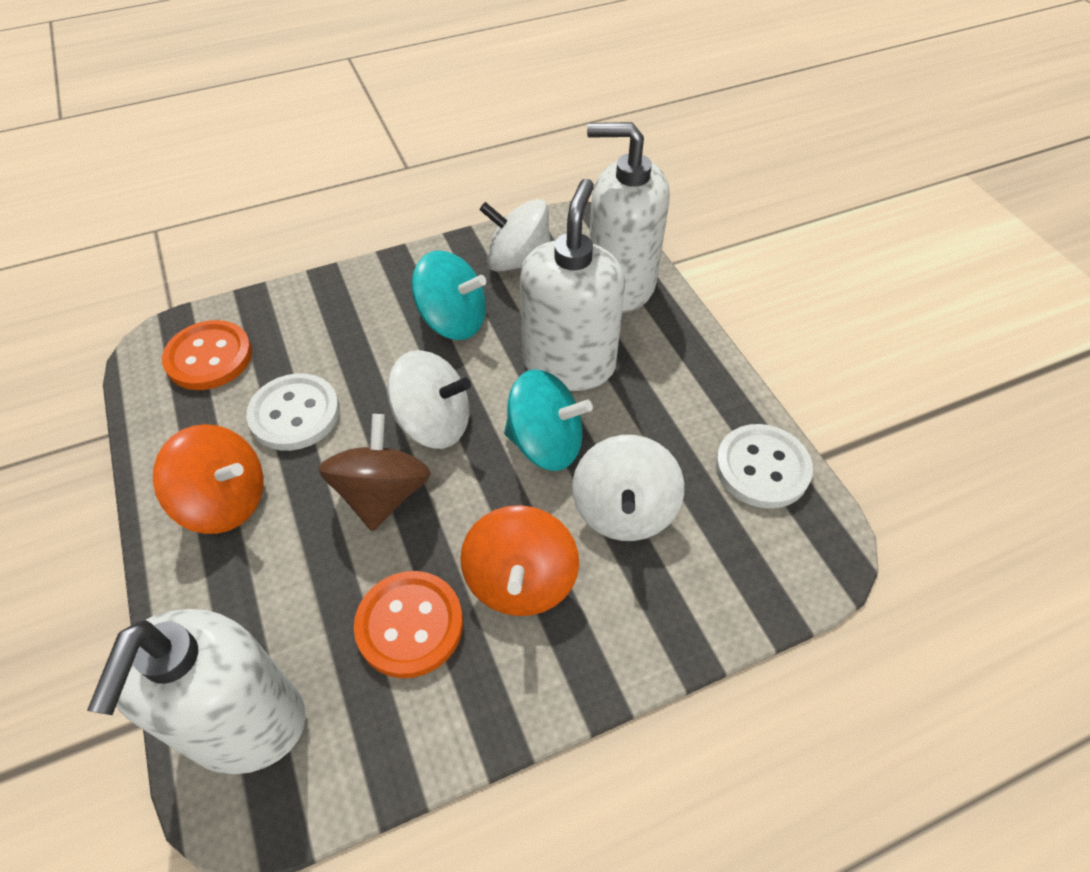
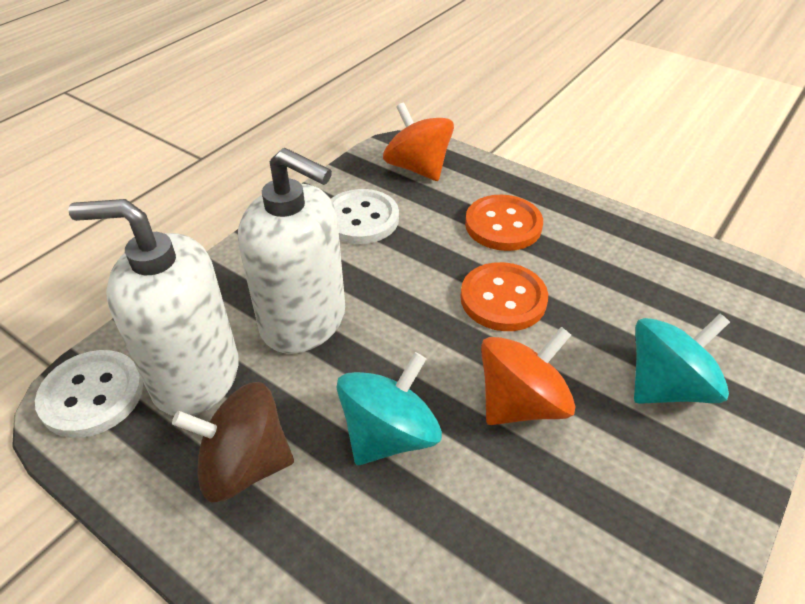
white soap dispenser: [87,609,306,774] [520,179,625,391] [587,122,670,313] = 3 -> [68,199,239,416] [238,148,345,354] = 2
white spinning top: [387,350,471,449] [479,199,550,272] [572,435,684,541] = 3 -> none = 0

